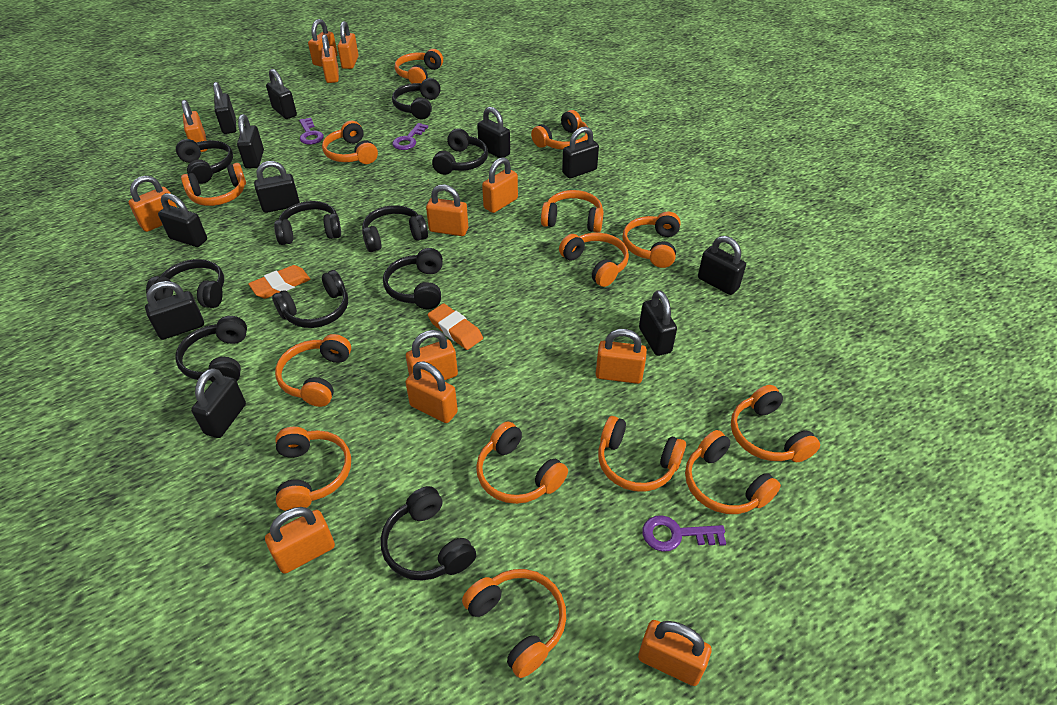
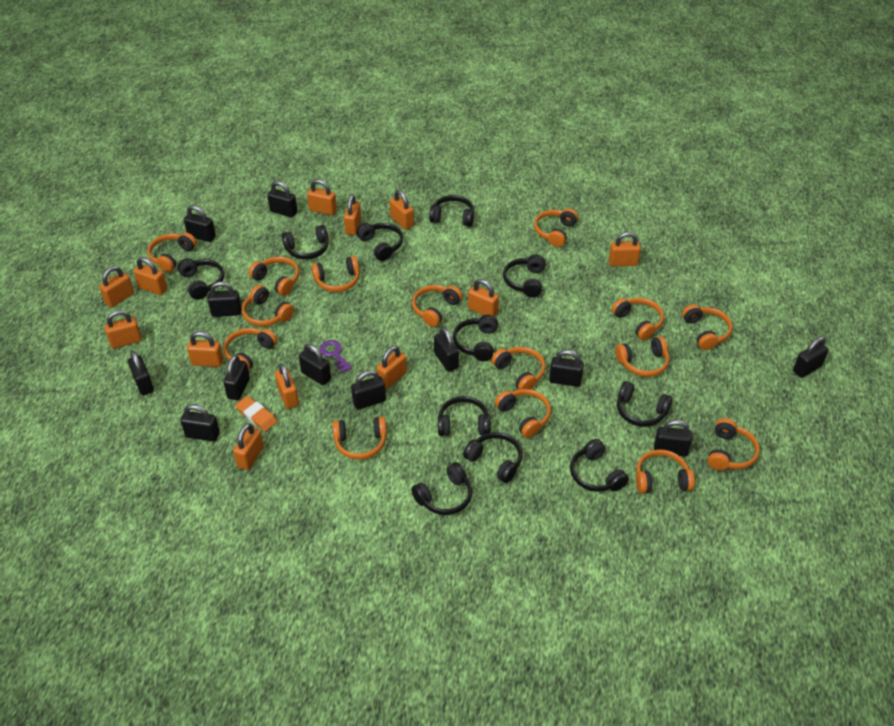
black headphones: [146,259,224,308] [175,316,247,382] [176,139,233,184] [272,270,348,328] [274,201,341,245] [362,205,428,252] [381,486,476,581] [383,248,443,309] [392,78,441,120] [432,128,488,175] = 10 -> [178,258,224,300] [282,225,329,260] [356,223,403,261] [411,462,472,515] [429,195,474,227] [438,396,491,436] [453,315,498,361] [463,432,522,483] [503,255,546,298] [570,439,629,492] [617,381,673,427] = 11
black padlock: [145,281,204,340] [158,193,207,247] [191,368,246,438] [213,82,236,134] [237,114,264,169] [254,161,300,213] [266,69,297,119] [477,107,510,158] [562,127,599,179] [639,290,677,356] [698,236,746,295] = 11 -> [128,351,154,396] [181,404,220,441] [184,205,216,242] [208,281,242,317] [223,355,250,400] [267,181,297,217] [299,344,331,385] [351,370,386,410] [434,327,459,372] [549,350,584,387] [654,420,692,457] [793,337,829,378] = 12
orange eraser: [248,265,311,299] [428,303,483,350] = 2 -> [235,396,277,431] = 1
orange headphones: [181,163,246,206] [275,334,351,407] [276,427,351,511] [322,121,378,164] [395,49,443,83] [462,569,566,678] [476,422,568,504] [531,110,588,150] [541,190,604,233] [559,233,629,287] [598,416,686,492] [623,212,681,268] [685,430,781,514] [731,385,820,462] = 14 -> [147,233,197,272] [223,328,277,371] [242,285,294,326] [249,257,299,296] [311,256,359,292] [333,417,387,459] [412,285,463,327] [491,347,545,390] [495,389,551,438] [534,208,578,247] [612,298,664,341] [616,336,669,377] [636,449,695,493] [682,304,732,350] [707,418,760,470] = 15
purple key: [299,117,324,144] [392,123,428,150] [642,515,726,552] = 3 -> [320,340,352,373] = 1

